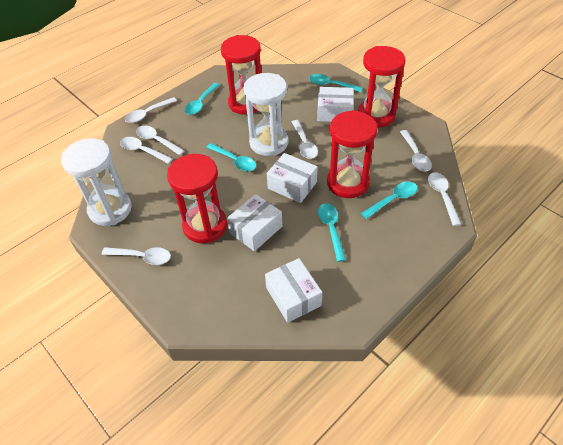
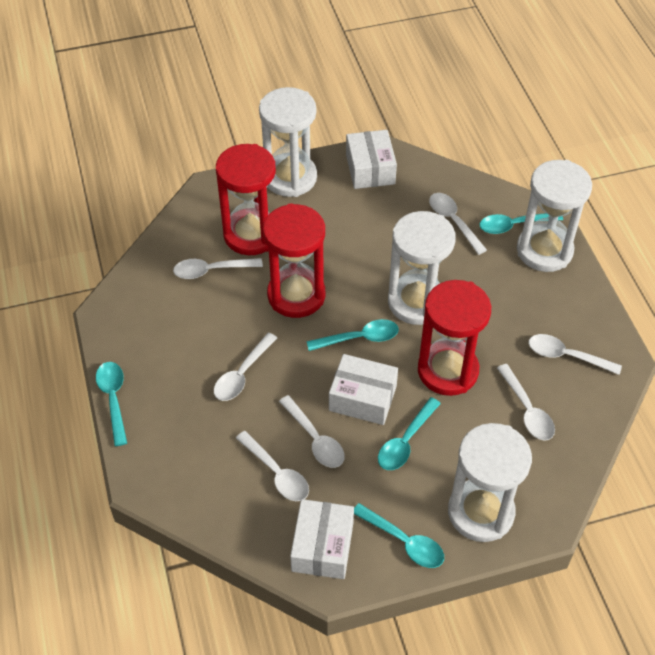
red hourglass: [167,154,227,243] [221,35,261,115] [327,110,377,198] [358,46,406,128] = 4 -> [216,144,276,255] [263,203,325,318] [418,280,491,396] = 3
white box: [227,194,282,251] [265,258,322,323] [267,153,318,203] [317,87,354,122] = 4 -> [290,499,354,579] [329,354,398,425] [346,130,397,189] = 3
white hourglass: [61,138,132,226] [244,73,288,156] = 2 -> [259,87,317,197] [388,211,456,325] [448,423,532,542] [517,160,592,272] = 4

